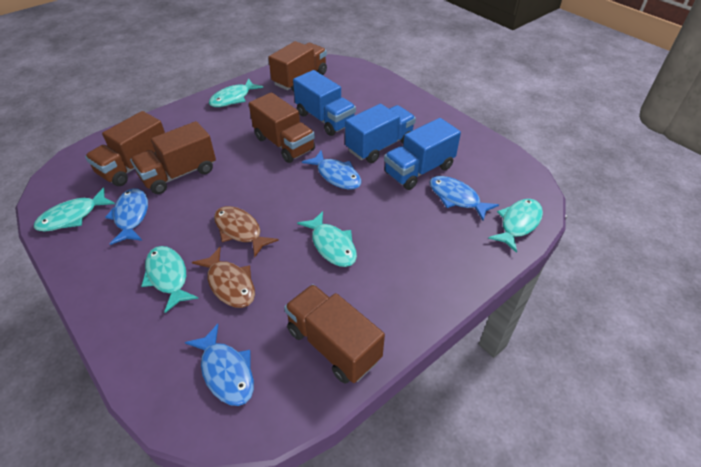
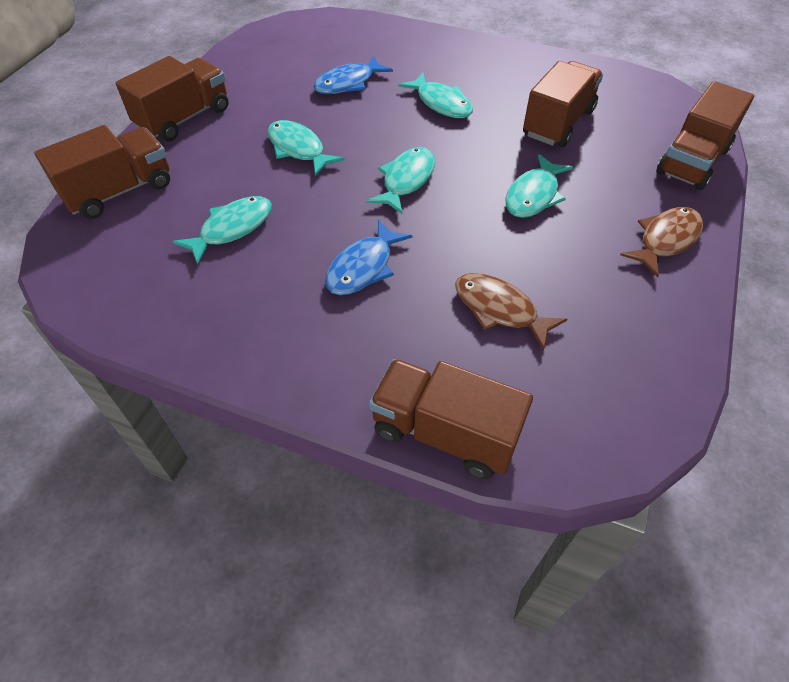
blue fish: [105,188,148,245] [185,324,254,406] [302,151,361,190] [430,176,499,221] = 4 -> [313,56,393,94] [325,219,412,295] = 2
blue truck: [293,70,356,136] [345,104,416,163] [384,118,461,190] = 3 -> none = 0

